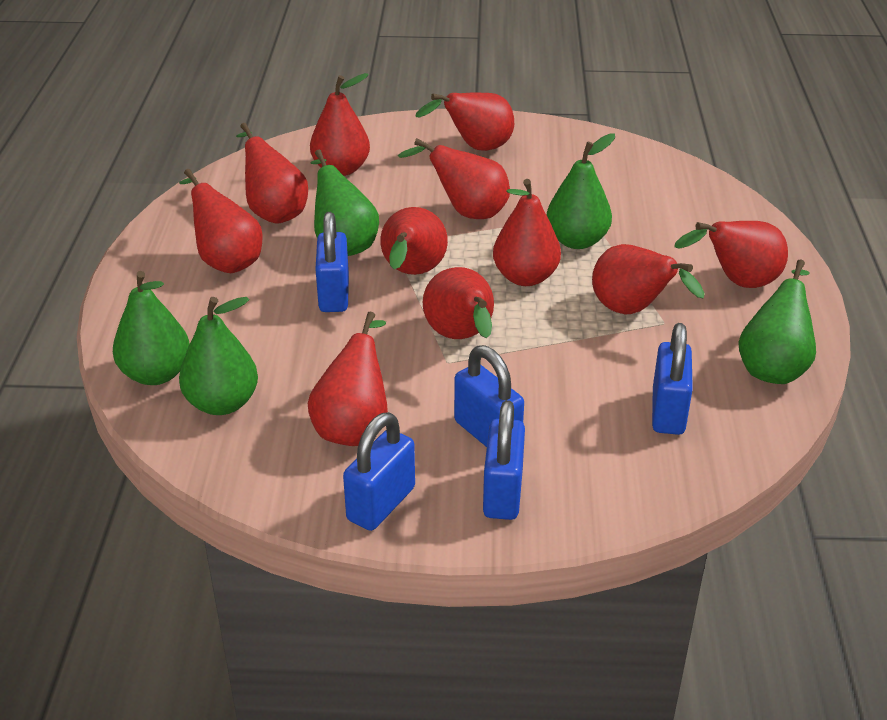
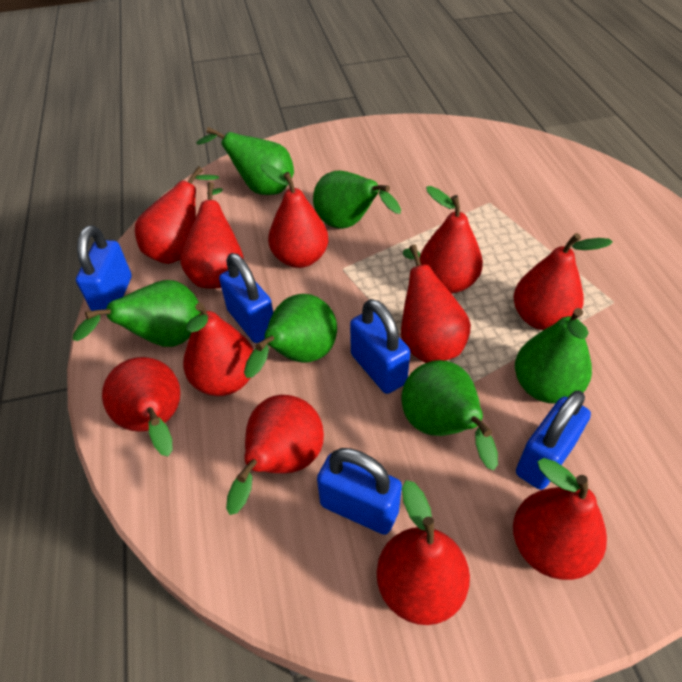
green pear: [113,271,190,385] [179,297,258,415] [311,150,379,256] [547,134,615,249] [738,260,816,384] = 5 -> [72,280,201,347] [196,127,294,195] [244,294,337,378] [313,171,401,229] [401,360,498,471] [515,308,592,404] = 6

